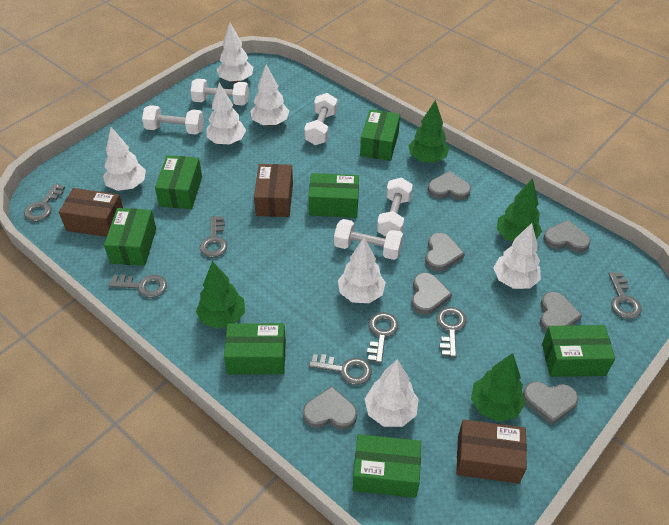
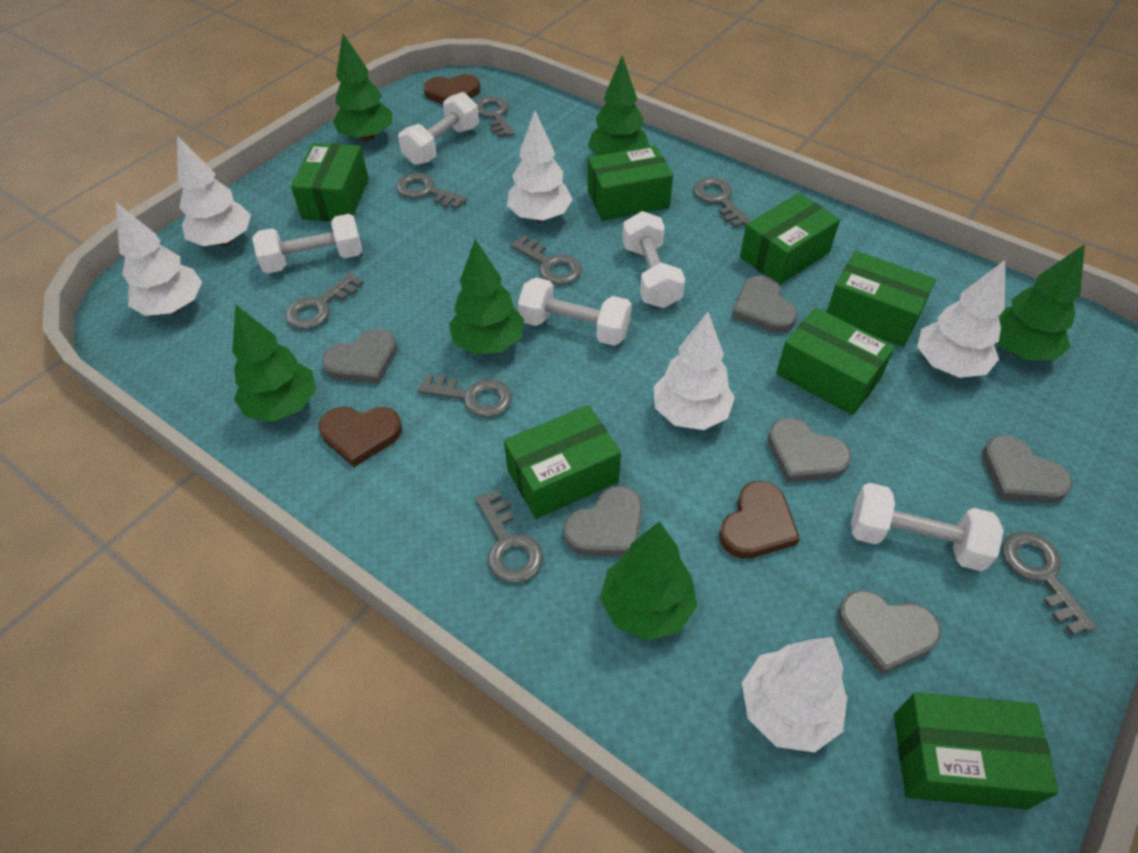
brown box: [59,188,123,237] [254,164,293,217] [456,419,527,484] = 3 -> none = 0
brown heart: none = 0 -> [319,406,402,467] [423,74,481,104] [719,481,800,559] = 3
green tree: [196,261,245,329] [408,100,449,163] [471,353,526,422] [497,179,542,242] = 4 -> [232,305,316,422] [333,34,393,141] [449,239,524,354] [588,56,650,156] [600,521,697,641] [998,244,1085,360] = 6
grey heart: [303,386,357,430] [411,273,452,314] [425,233,465,271] [428,171,471,200] [523,381,578,425] [540,292,582,332] [543,220,591,252] = 7 -> [322,328,397,384] [563,486,643,557] [732,276,798,333] [768,418,851,483] [838,590,941,675] [982,435,1073,503] = 6
grey key: [24,183,65,221] [109,274,167,298] [200,216,227,258] [309,354,372,385] [367,312,399,363] [437,307,466,358] [609,272,642,319] = 7 -> [285,272,364,330] [396,173,467,209] [417,374,512,418] [475,490,543,583] [476,96,515,138] [510,236,582,285] [693,177,751,228] [1002,531,1097,635] = 8
white tree: [103,127,146,191] [206,83,246,145] [217,22,253,83] [250,65,289,126] [338,237,386,303] [365,359,419,427] [493,223,541,289] = 7 -> [116,203,202,316] [177,135,251,246] [507,111,573,222] [654,312,735,430] [742,637,848,752] [917,260,1005,378] = 6

